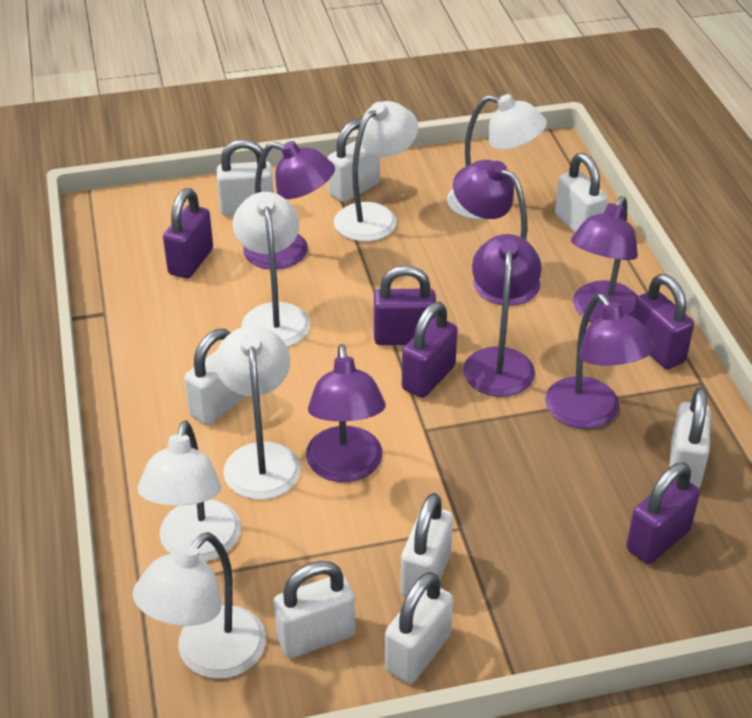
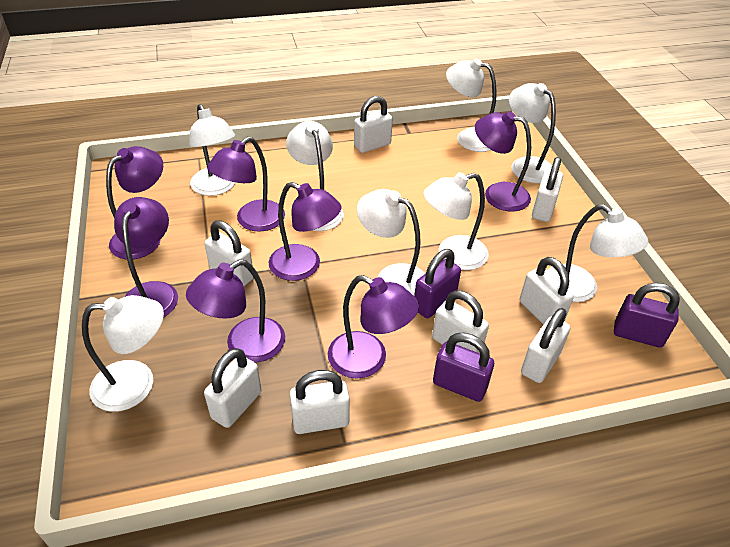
purple lamp: [243,141,335,269] [306,344,385,482] [453,160,540,306] [463,234,542,397] [545,294,655,429] [571,196,638,322] = 6 -> [106,146,163,260] [114,197,178,318] [186,260,285,362] [207,137,285,232] [268,182,341,281] [328,275,419,379] [475,111,531,212] = 7
purple padlock: [163,188,213,279] [374,265,436,345] [402,302,458,398] [626,462,700,564] [633,274,694,369] = 5 -> [414,249,461,318] [433,333,494,402] [614,283,680,348] = 3
white lamp: [133,532,266,679] [137,420,241,562] [215,325,301,500] [233,192,310,347] [334,101,418,242] [447,94,547,219] = 6 -> [82,295,164,412] [189,104,235,196] [286,121,344,231] [357,189,426,296] [423,172,489,270] [446,58,497,152] [509,83,556,183] [547,204,648,302] = 8

